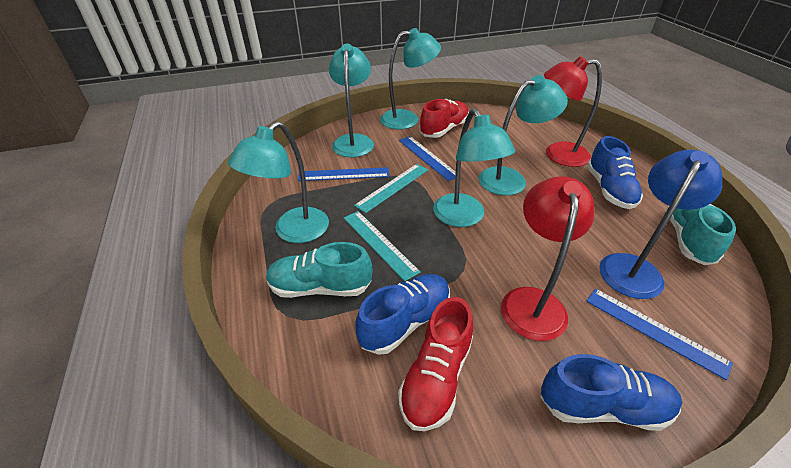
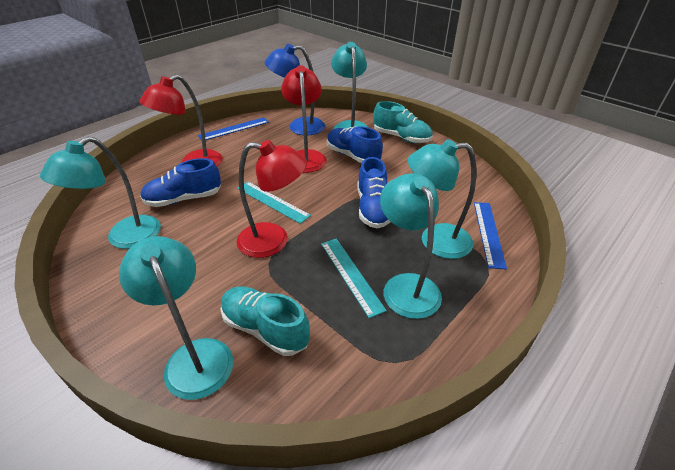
blue ruler: [298,167,389,181] [399,136,461,181] [586,289,733,380] = 3 -> [198,117,269,141] [474,202,507,270] = 2
red lamp: [501,177,594,341] [544,56,602,167] = 2 -> [139,75,223,166] [237,140,307,258] [281,65,327,173] = 3
red shoe: [398,297,473,431] [419,99,469,138] = 2 -> none = 0

